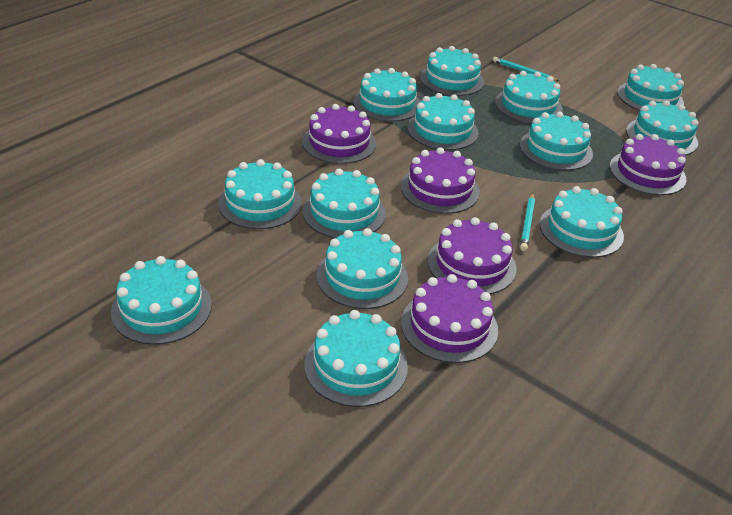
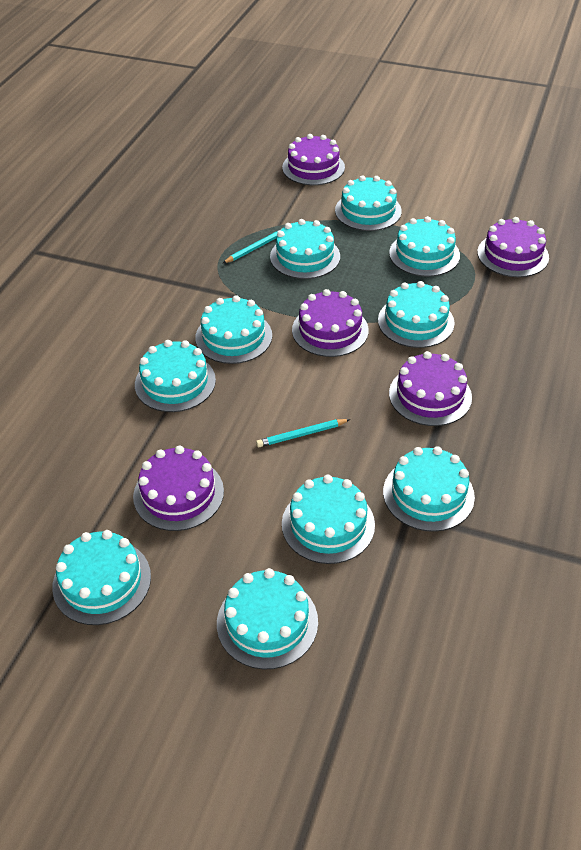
turquoise cake: [111,256,212,345] [218,159,302,229] [303,169,386,238] [304,310,408,407] [317,228,408,309] [353,68,420,122] [407,93,479,150] [420,46,484,96] [495,71,563,123] [520,112,593,170] [540,186,624,258] [617,64,684,111] [626,101,698,155] = 13 -> [52,530,151,625] [135,340,216,412] [195,295,272,364] [217,568,318,670] [270,219,340,279] [282,475,375,564] [335,175,402,231] [378,281,454,348] [383,446,475,532] [389,216,460,277] = 10

